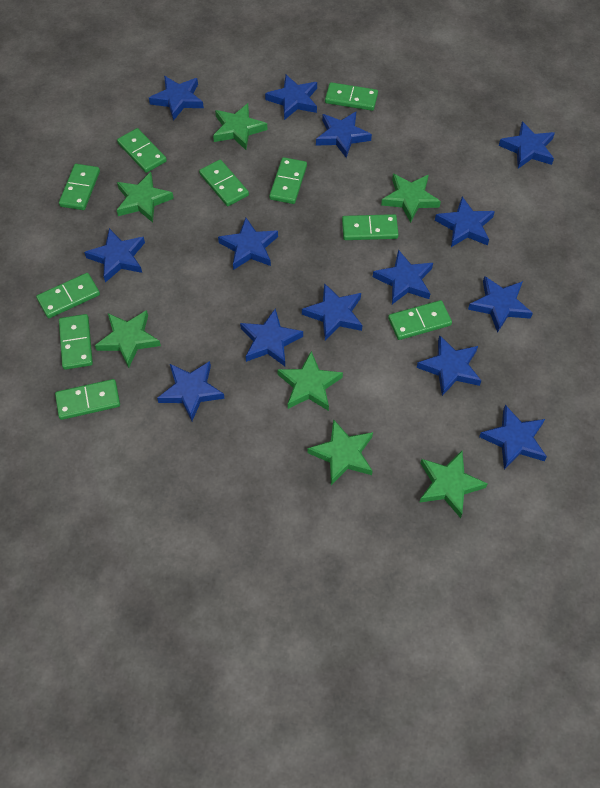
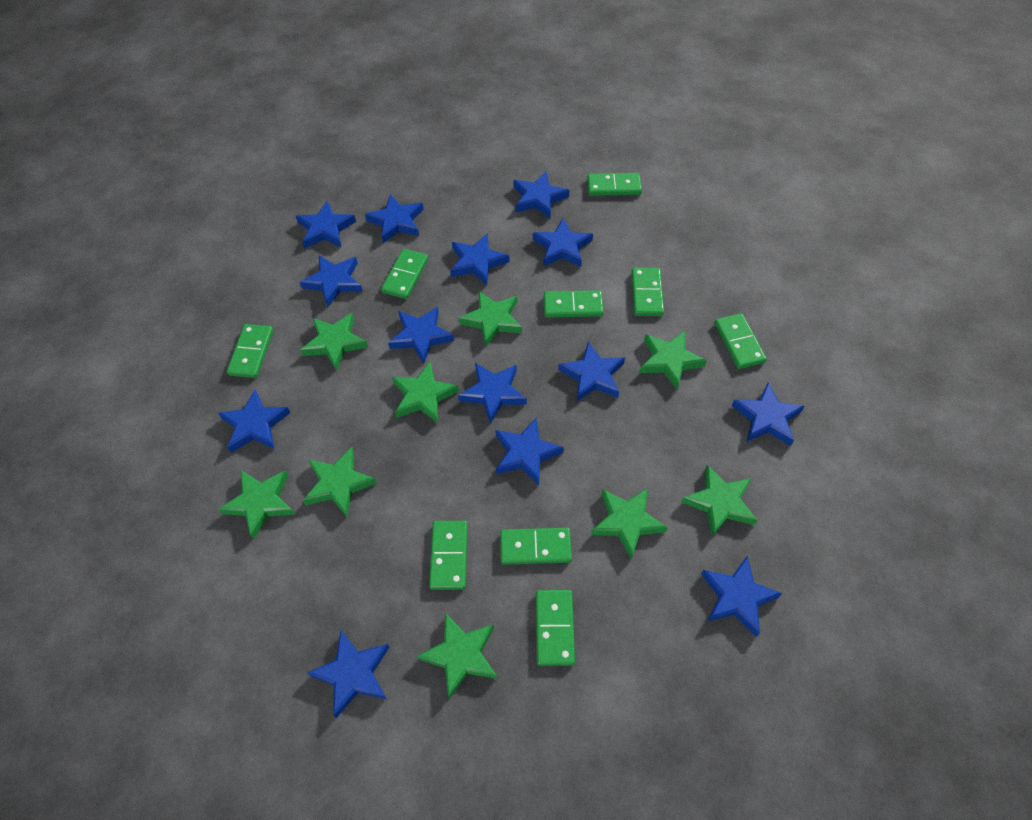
green domino: [36,273,100,318] [55,379,120,420] [59,164,100,210] [59,314,93,370] [117,128,167,173] [199,159,249,206] [269,157,307,204] [325,82,378,111] [342,214,399,240] [388,300,452,340] = 10 -> [227,324,273,378] [381,249,428,299] [429,521,468,590] [500,528,572,565] [536,590,575,666] [544,290,604,318] [587,173,642,196] [631,268,664,316] [715,313,767,369] = 9
green star: [95,310,161,368] [117,172,174,223] [213,103,268,150] [277,351,343,411] [307,419,373,485] [381,173,441,223] [419,451,488,518] = 7 -> [218,470,295,539] [301,313,368,371] [303,447,377,517] [392,362,459,423] [417,613,497,699] [459,291,522,347] [591,488,668,560] [639,331,707,390] [681,465,758,537] = 9

